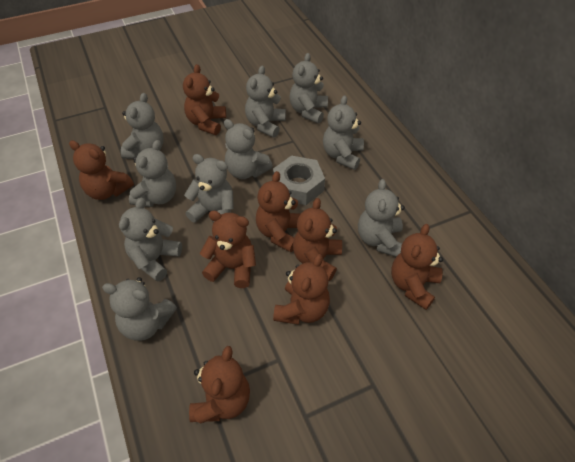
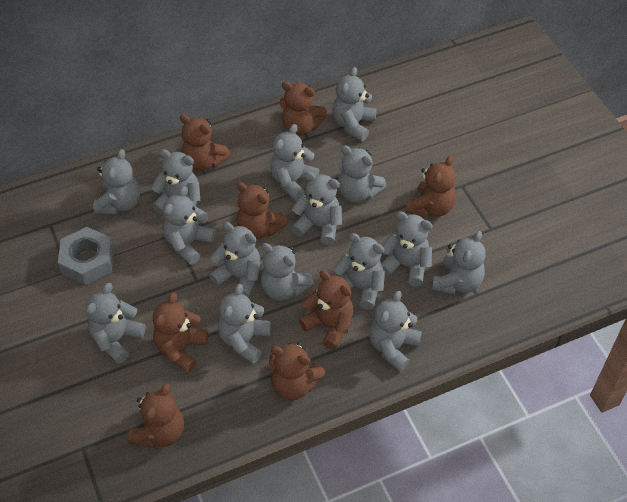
grey teddy bear: [102,277,177,341] [119,198,182,282] [121,93,164,159] [129,140,176,207] [184,154,234,223] [224,119,273,179] [245,66,286,138] [289,53,328,123] [323,95,364,170] [358,179,405,257] = 10 -> [86,283,146,364] [93,149,140,214] [151,149,200,214] [163,186,216,265] [209,222,261,297] [218,284,271,364] [261,243,314,301] [270,124,319,201] [291,172,342,245] [332,67,377,141] [333,233,385,310] [338,145,386,202] [369,291,422,372] [382,212,432,286] [432,231,486,295] = 15

